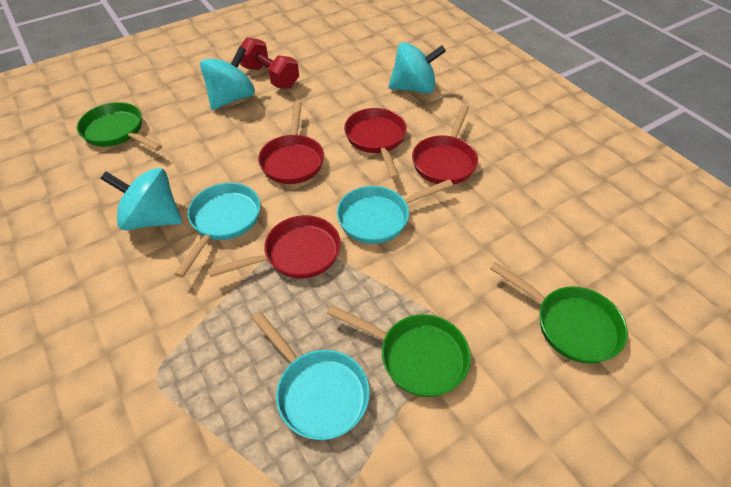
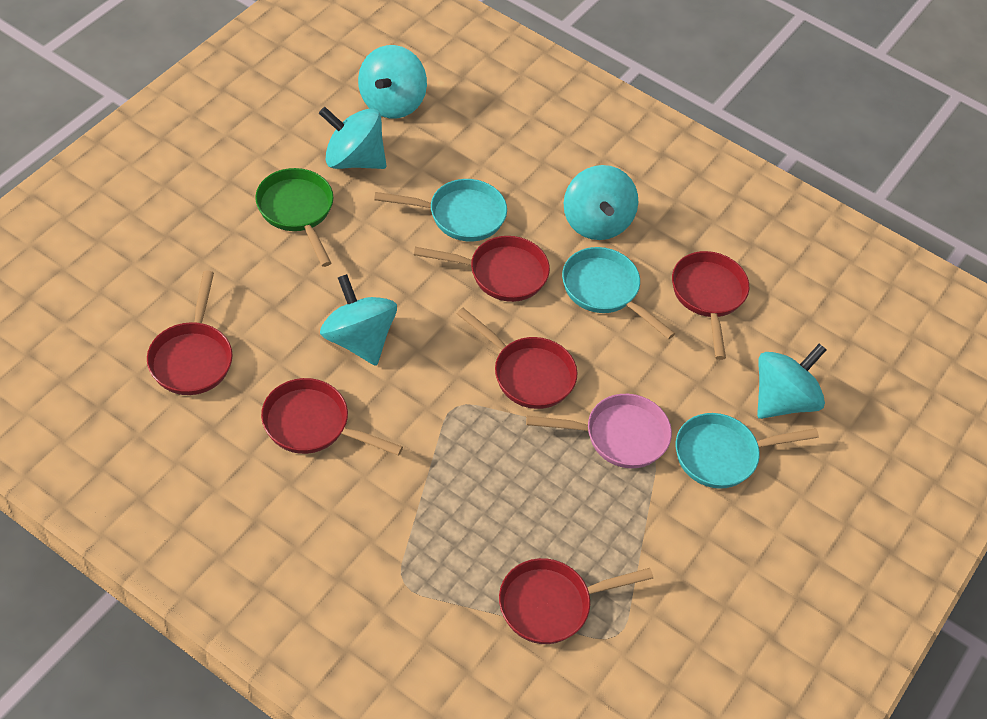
green pan: [77,102,162,151] [327,305,471,397] [490,262,628,364] = 3 -> [255,168,334,267] = 1
pink pan: none = 0 -> [526,394,672,468] = 1
red dumbbell: [237,37,299,89] = 1 -> none = 0
red pan: [208,215,341,279] [258,101,324,184] [344,108,407,179] [412,105,478,185] = 4 -> [147,271,233,395] [261,378,403,456] [414,236,550,302] [457,308,577,409] [499,558,653,644] [672,251,749,360] = 6
turquoise spinning top: [101,168,182,230] [200,46,255,110] [388,42,446,94] = 3 -> [319,107,387,169] [320,274,397,366] [358,45,427,118] [564,165,638,240] [757,343,827,419] = 5

